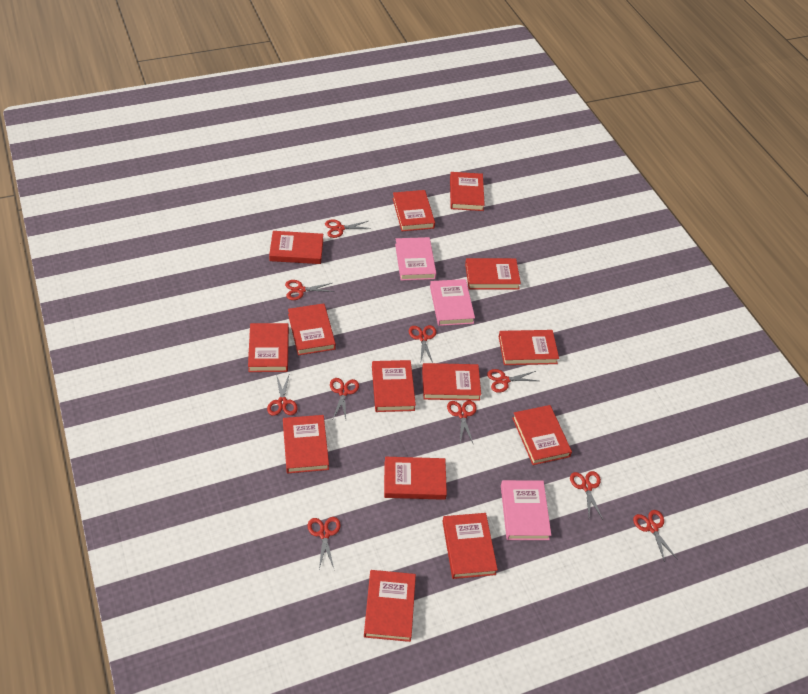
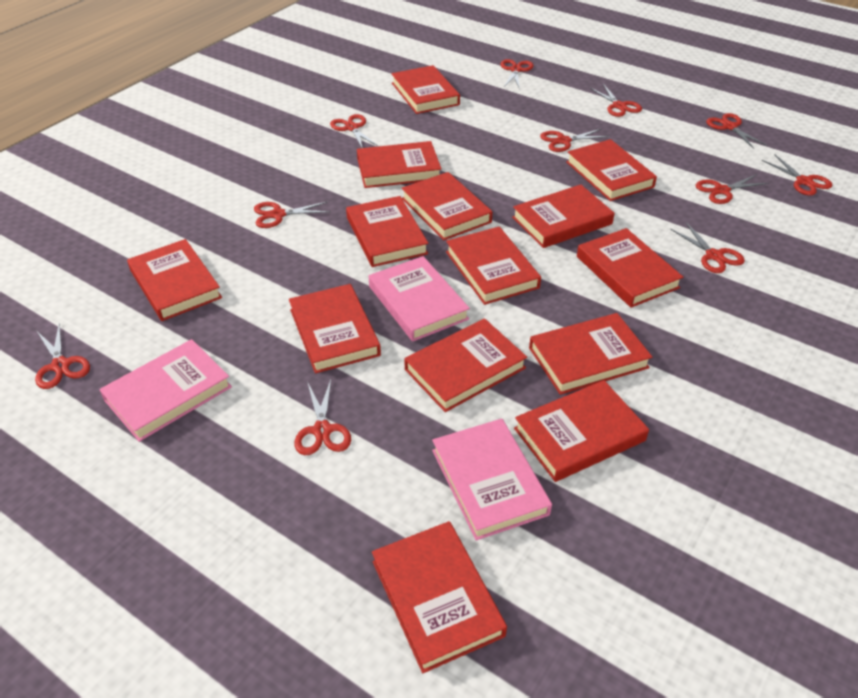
red scissors: [267,373,298,416] [285,280,334,300] [308,517,341,569] [325,219,372,238] [330,378,359,419] [409,325,436,364] [447,401,477,443] [487,369,538,393] [570,471,603,519] [633,510,678,562] = 10 -> [35,323,90,389] [254,201,330,228] [294,380,351,455] [330,114,378,148] [500,59,534,89] [540,129,609,152] [590,84,642,117] [670,223,745,273] [696,174,769,204] [706,113,768,149] [761,155,832,195] = 11

